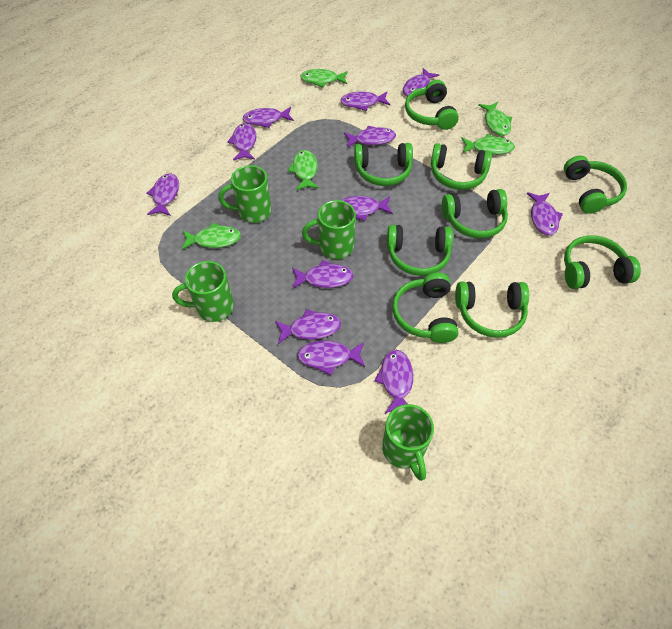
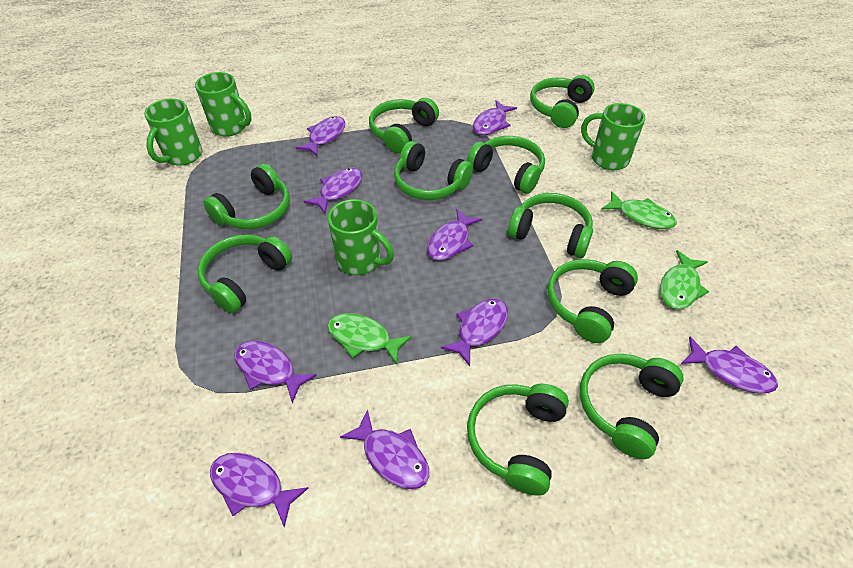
green fish: [181,223,241,250] [288,150,319,190] [300,69,348,87] [461,134,515,155] [478,102,512,136] = 5 -> [327,313,412,365] [602,191,676,229] [660,250,709,309] = 3
green headphones: [354,143,413,186] [387,225,453,276] [392,272,458,343] [405,80,459,130] [431,143,492,190] [442,189,508,238] [455,282,529,338] [564,156,627,214] [564,235,641,289] = 9 -> [198,235,292,313] [203,163,290,229] [369,98,439,153] [394,141,473,200] [467,136,545,194] [467,384,569,496] [508,193,593,258] [530,75,595,128] [547,259,638,343] [580,354,684,459] = 10
purple fish: [147,173,179,216] [227,123,257,161] [243,107,294,128] [275,309,341,344] [292,260,353,289] [297,340,365,375] [340,92,390,111] [341,196,393,221] [344,126,396,148] [374,350,413,414] [403,68,439,96] [527,193,563,235] = 12 -> [210,453,308,527] [234,341,317,403] [296,116,345,157] [303,168,362,214] [340,409,429,489] [427,209,482,261] [441,298,508,366] [473,100,517,135] [681,337,778,393] = 9

